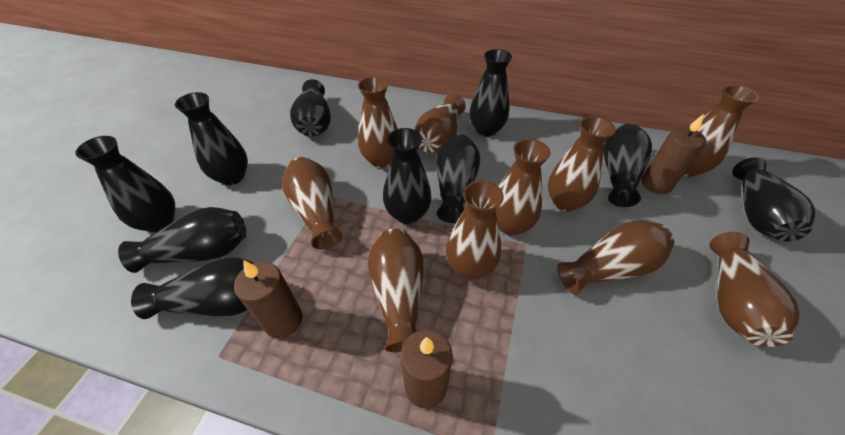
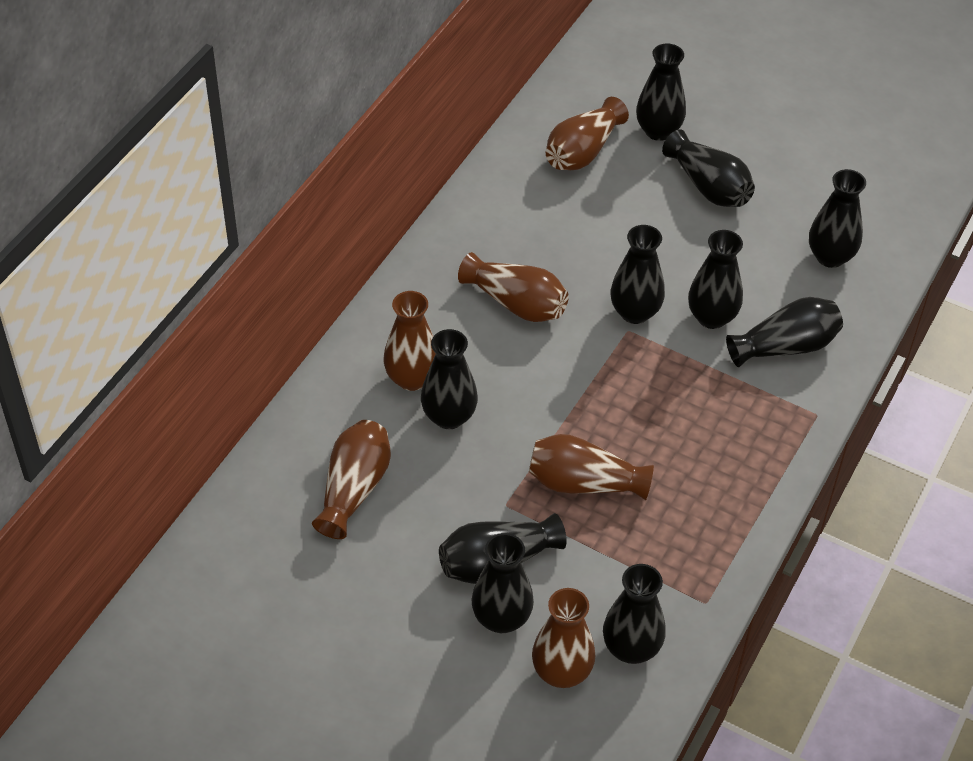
brown candle: [234,260,303,338] [401,330,452,408] [642,114,706,194] = 3 -> none = 0
brown vase: [282,157,343,249] [358,77,398,168] [368,229,423,352] [415,94,466,153] [446,181,504,280] [495,139,550,236] [548,116,616,211] [557,221,675,295] [684,85,759,177] [709,232,800,347] = 10 -> [312,420,391,539] [384,291,436,391] [458,252,569,322] [529,434,654,500] [532,588,595,688] [546,97,629,170] = 6

